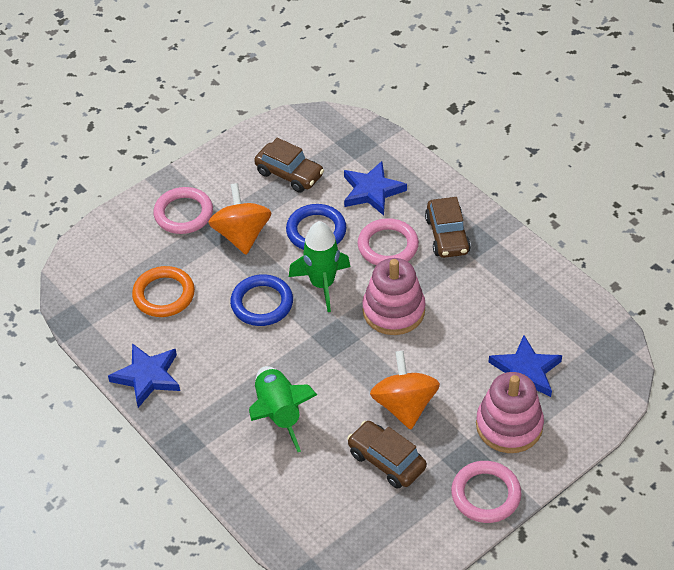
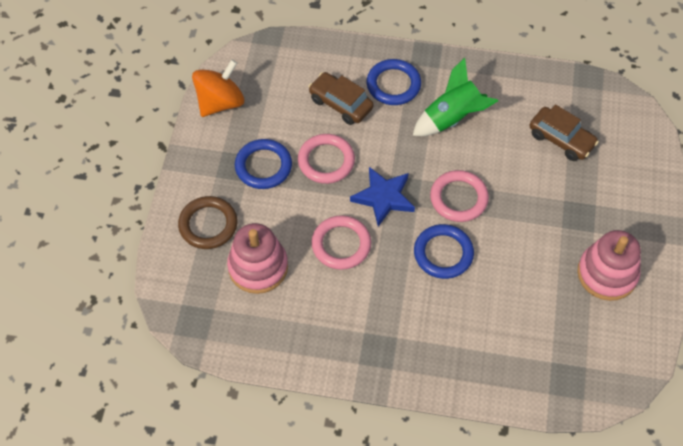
blue ring: [230,274,293,326] [286,204,346,250] = 2 -> [235,139,292,189] [367,59,421,105] [414,224,474,279] = 3
blue star: [108,343,180,408] [344,161,407,215] [489,335,562,397] = 3 -> [350,167,415,227] = 1
brown car: [254,138,324,193] [347,420,427,489] [425,197,471,258] = 3 -> [308,72,374,125] [529,104,599,161] = 2
brown ring: none = 0 -> [178,196,237,249] = 1
green rocket: [249,366,317,452] [289,221,350,312] = 2 -> [413,58,498,136] = 1
orange ring: [132,266,195,317] = 1 -> none = 0
orange spinning top: [208,183,272,255] [370,351,440,430] = 2 -> [192,59,244,117] = 1

